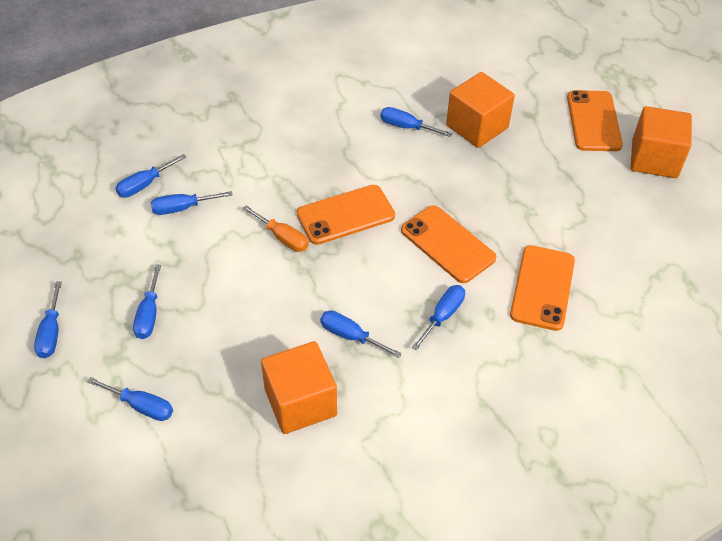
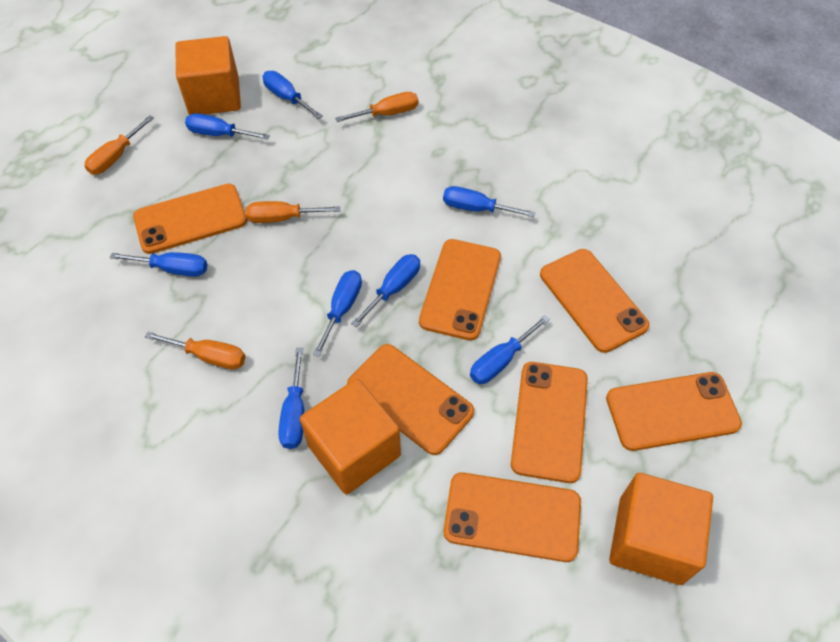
orange phone: [297,185,395,245] [401,205,497,283] [510,245,575,331] [567,90,623,151] = 4 -> [133,184,247,254] [347,344,474,455] [419,239,501,341] [443,472,581,562] [511,362,588,483] [540,249,650,353] [606,372,742,451] = 7
orange screwdriver: [242,205,309,252] = 1 -> [84,115,154,175] [145,332,245,370] [246,201,341,223] [335,92,418,122] = 4

